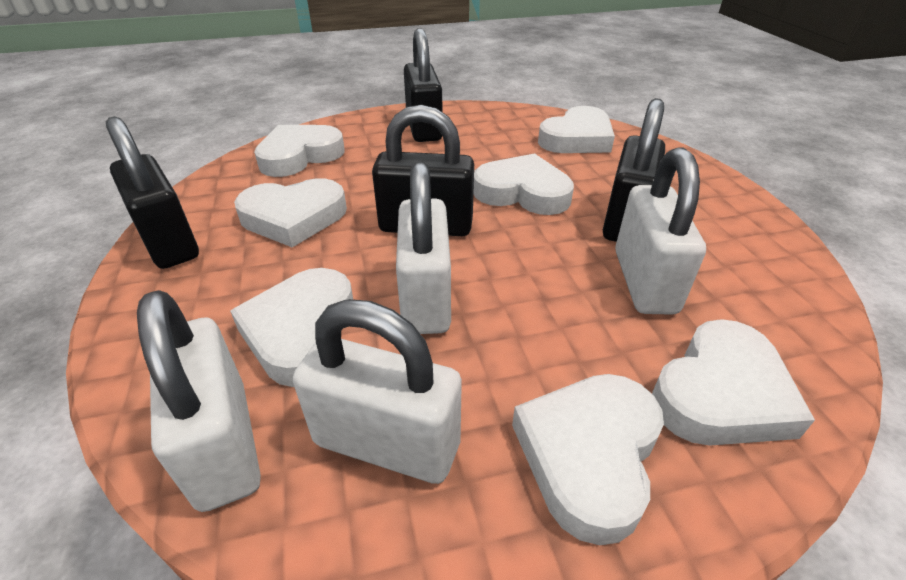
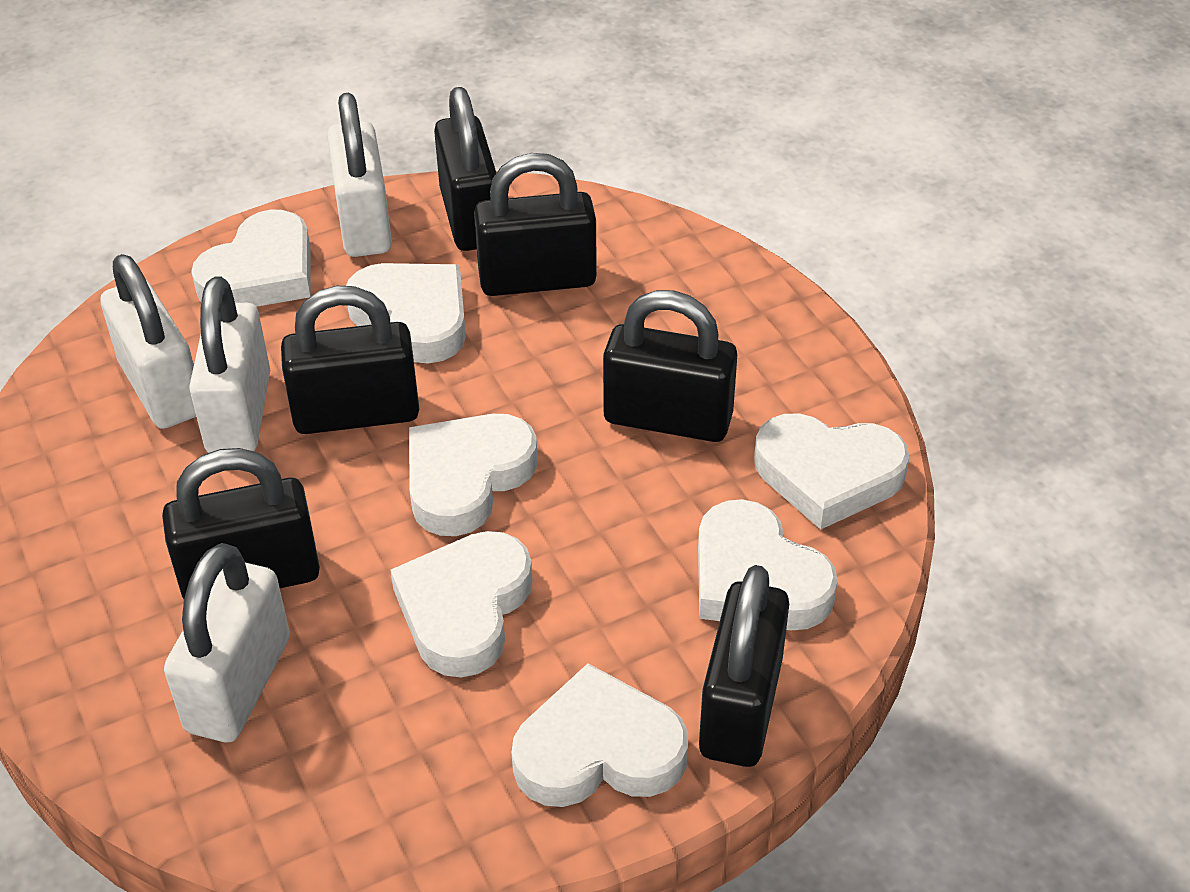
black padlock: [106,116,199,269] [372,105,474,236] [404,28,443,142] [603,98,665,242] = 4 -> [162,448,320,599] [281,286,419,434] [434,87,496,251] [474,153,597,296] [603,290,737,442] [699,565,789,767] = 6

